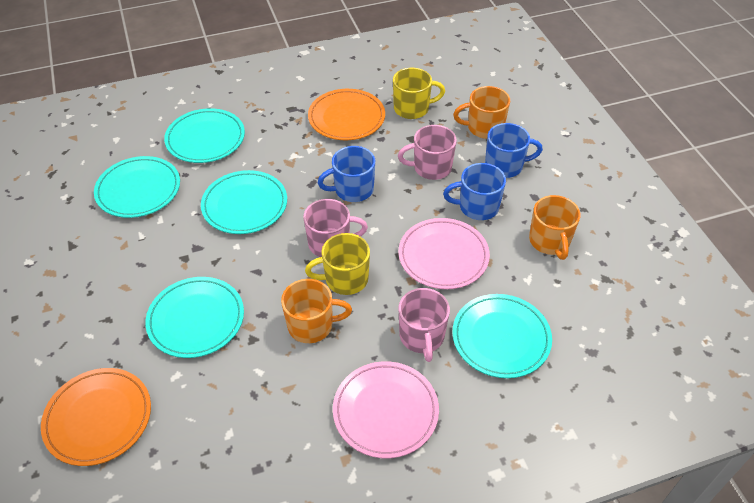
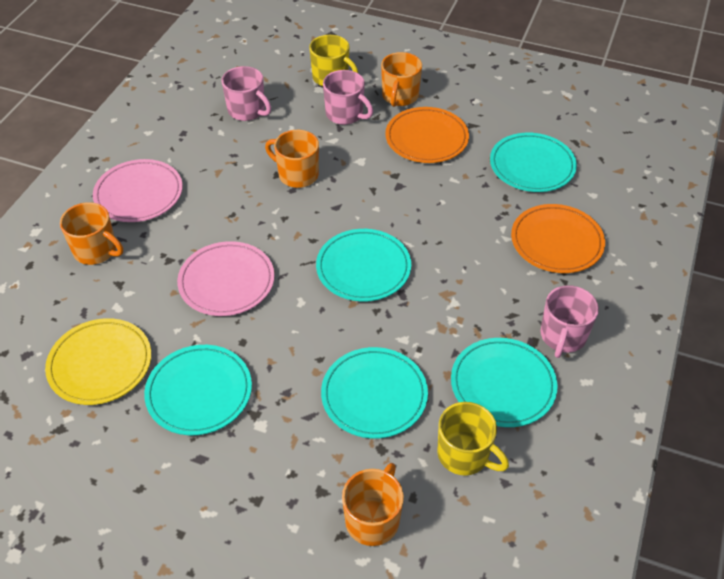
blue mug: [318,146,375,202] [443,163,506,220] [485,123,543,178] = 3 -> none = 0
orange mug: [281,279,352,343] [453,86,510,139] [529,195,581,260] = 3 -> [60,202,123,265] [265,130,319,188] [342,463,404,546] [381,52,422,107] = 4
yellow plate: none = 0 -> [45,318,151,405] = 1

